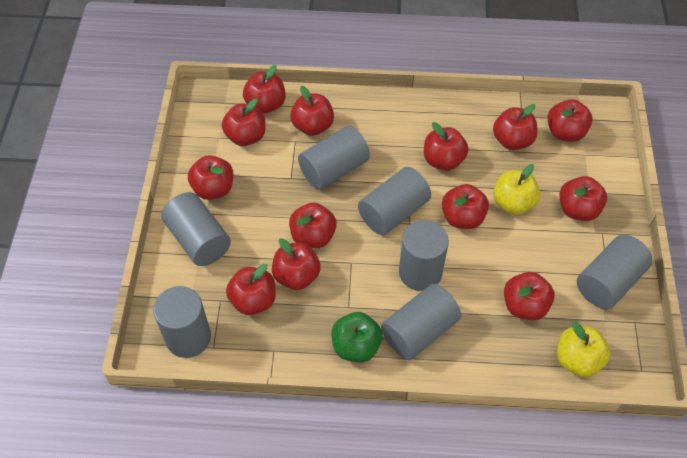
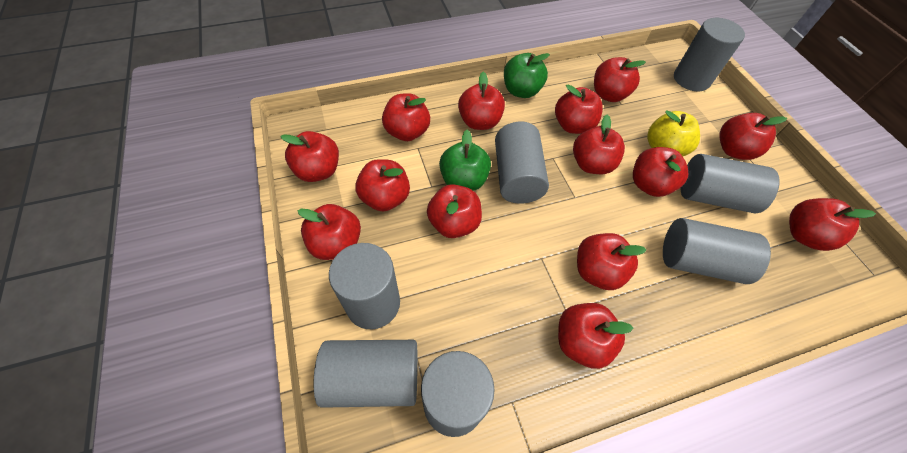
green apple: [331,312,383,362] = 1 -> [439,130,491,191] [504,53,550,98] = 2
red apple: [188,155,233,200] [222,98,266,146] [226,264,276,315] [243,65,286,114] [272,238,321,290] [289,203,337,248] [290,86,334,136] [424,122,468,171] [442,184,489,229] [493,104,538,150] [504,272,555,321] [548,99,592,142] [559,176,607,221] = 13 -> [280,131,339,182] [298,204,361,260] [355,159,410,211] [382,93,430,141] [427,184,482,238] [458,72,505,130] [555,84,603,134] [558,303,633,369] [573,114,625,174] [577,233,646,290] [594,57,646,102] [633,147,688,197] [719,113,787,160] [789,198,876,251] = 14
yellow apple: [493,164,540,215] [557,322,610,377] = 2 -> [647,111,700,156] = 1

